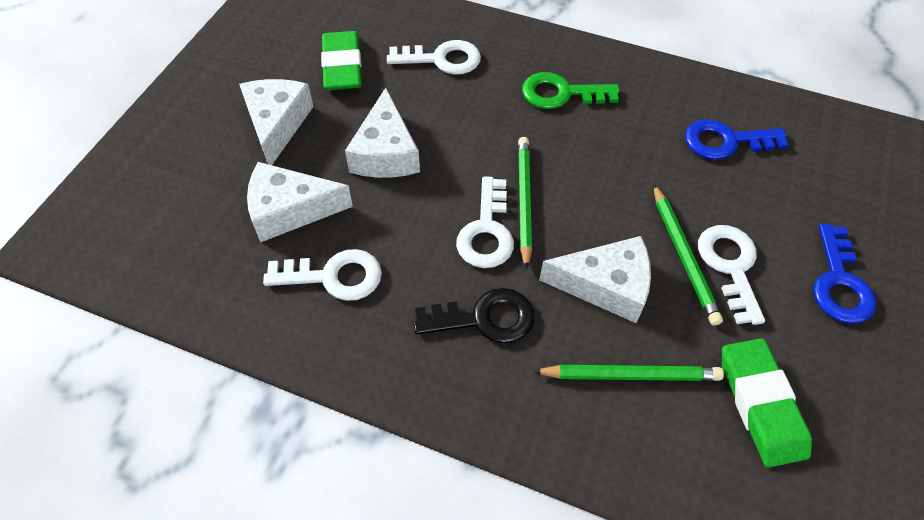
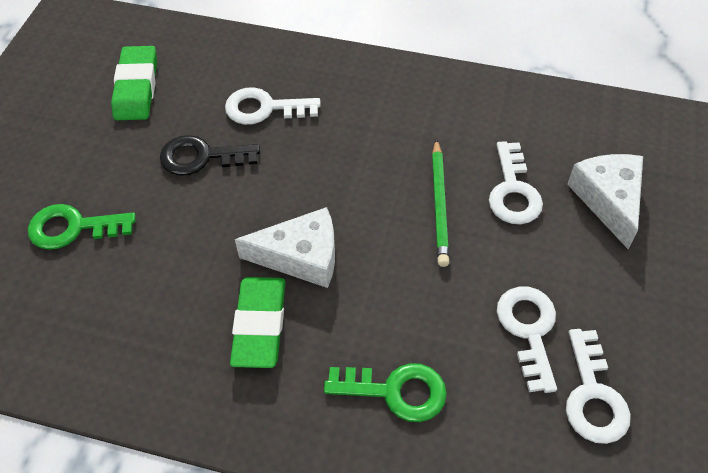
blue key: [685,119,789,160] [813,224,877,324] = 2 -> none = 0
green key: [522,72,619,109] = 1 -> [28,204,136,250] [324,363,447,422] = 2
green pencil: [518,137,532,270] [533,365,724,381] [653,184,723,326] = 3 -> [432,139,449,267] = 1
white cheese: [239,79,314,165] [247,162,353,242] [345,88,420,178] [539,236,651,323] = 4 -> [235,207,335,288] [567,154,643,249] = 2

